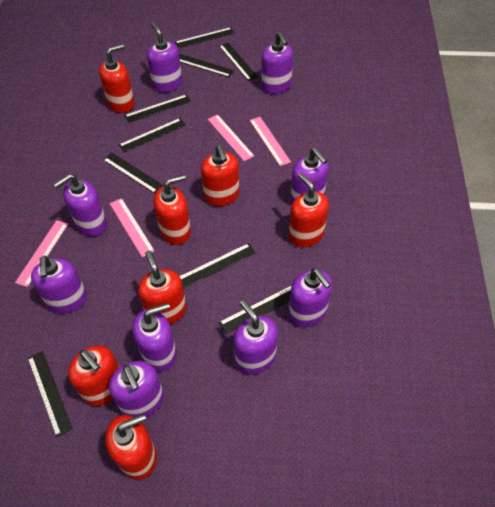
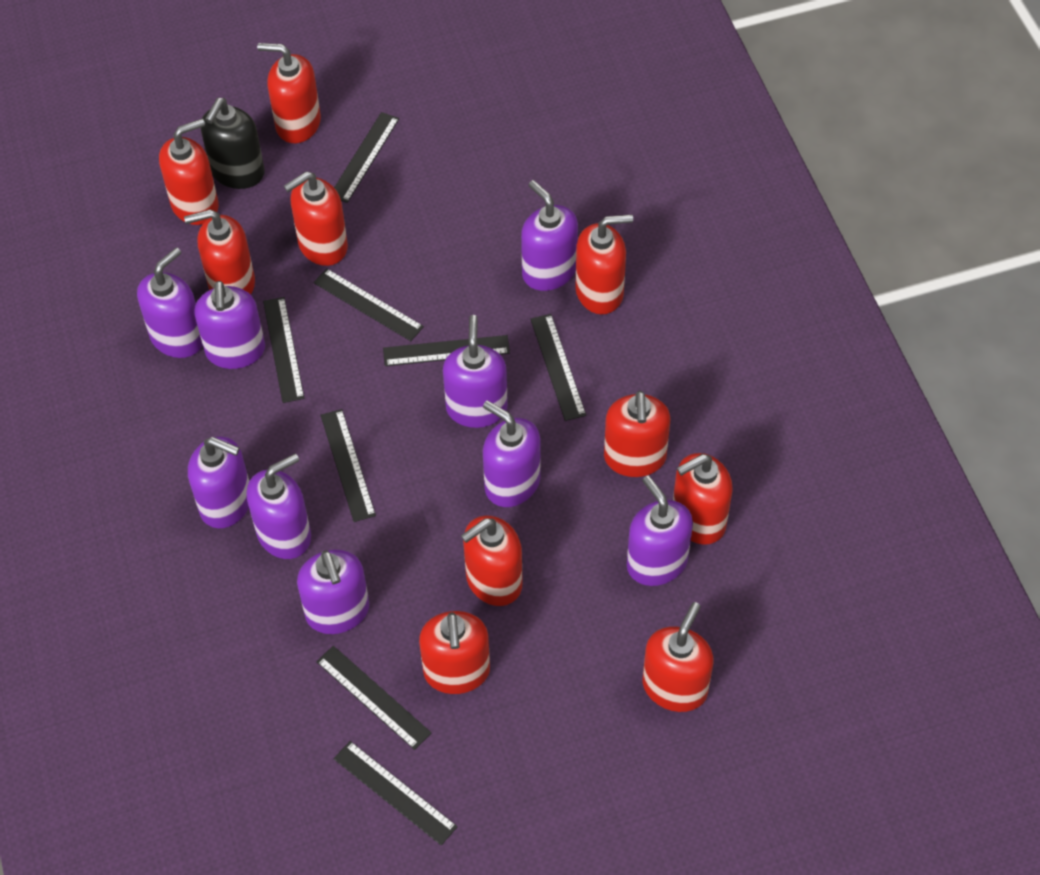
black ruler: [28,351,72,437] [103,153,164,193] [119,118,186,152] [124,95,191,123] [175,27,235,48] [179,54,234,77] [179,243,255,288] [219,43,258,81] [219,285,292,334] = 9 -> [263,297,305,403] [313,268,424,341] [316,646,431,750] [321,409,376,522] [334,112,399,203] [334,741,458,845] [383,335,510,366] [530,314,586,421] = 8
black soap dispenser: none = 0 -> [200,98,265,189] = 1
pink ruler: [15,220,68,287] [110,198,155,257] [208,115,254,161] [250,117,291,166] = 4 -> none = 0
red soap dispenser: [68,345,120,406] [99,44,135,113] [105,414,157,480] [138,250,187,324] [153,175,191,245] [201,145,240,206] [289,173,329,247] = 7 -> [159,119,219,225] [184,209,255,294] [257,43,321,143] [284,171,348,266] [419,611,490,694] [461,515,523,606] [575,214,633,314] [604,391,671,477] [643,602,713,712] [673,453,733,545] = 10

